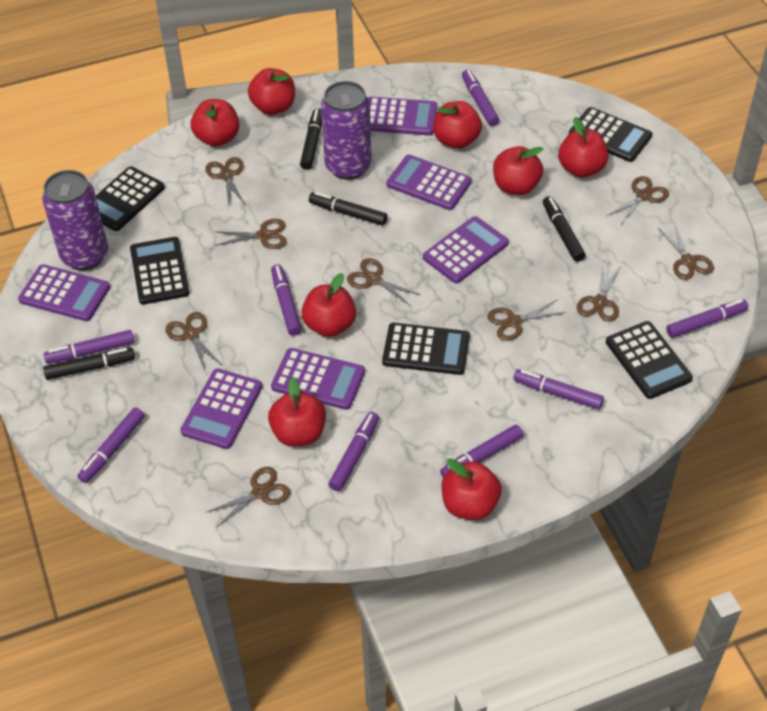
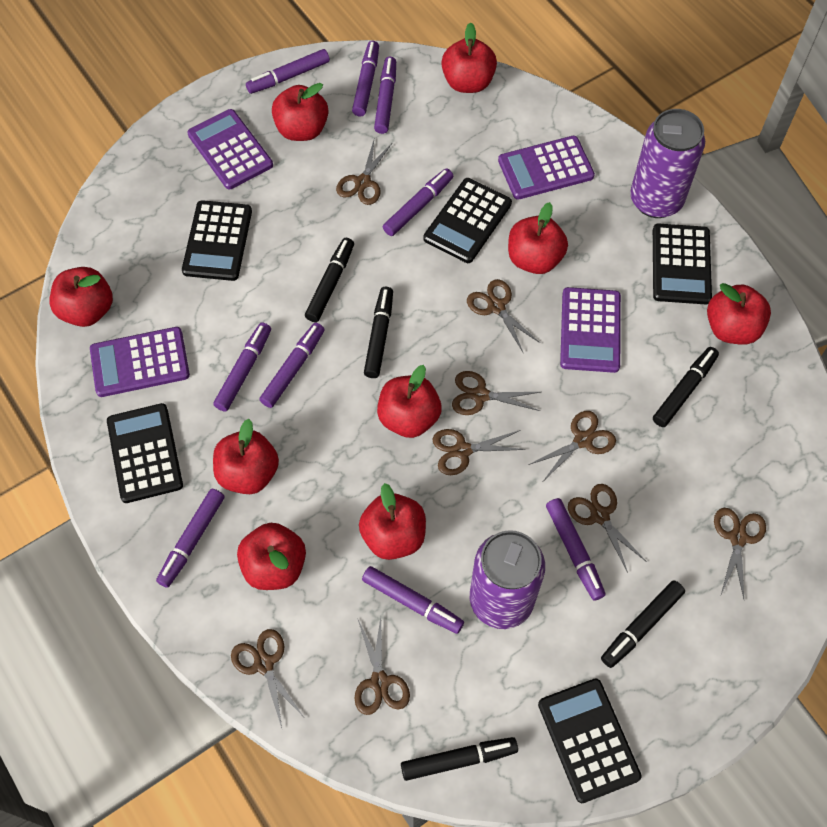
black marker: [43,348,135,380] [300,108,322,170] [309,192,388,226] [543,196,586,262] = 4 -> [305,238,354,322] [364,287,393,378] [401,737,518,781] [601,580,685,668] [653,347,719,427] = 5
purple calculator: [18,264,110,321] [180,368,262,449] [271,348,365,410] [368,97,437,136] [387,155,472,210] [423,216,509,283] = 6 -> [90,327,190,397] [187,109,273,190] [498,136,595,200] [560,287,621,373] = 4
purple marker: [44,330,134,364] [77,408,145,483] [271,264,302,336] [328,412,379,491] [440,425,523,477] [462,70,499,126] [513,369,604,410] [666,299,748,338] = 8 -> [156,489,225,588] [213,322,271,412] [246,49,330,94] [259,323,325,408] [352,41,379,116] [362,566,464,634] [374,57,396,134] [383,168,453,236] [546,498,606,601] = 9
red apple: [191,99,239,147] [248,68,295,115] [268,377,326,447] [301,273,356,337] [433,101,482,149] [441,458,502,520] [493,146,543,195] [558,117,608,178] = 8 -> [49,267,113,327] [213,419,279,494] [237,523,306,590] [272,83,328,141] [359,483,426,560] [377,365,442,438] [441,23,497,93] [508,202,568,274] [707,283,771,345] = 9

